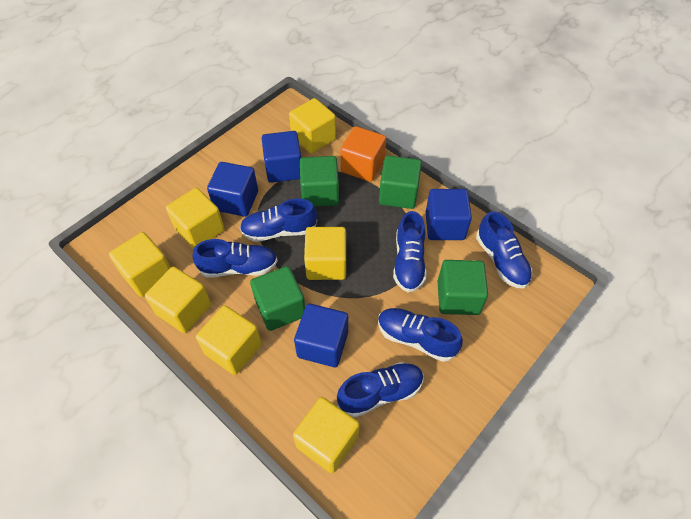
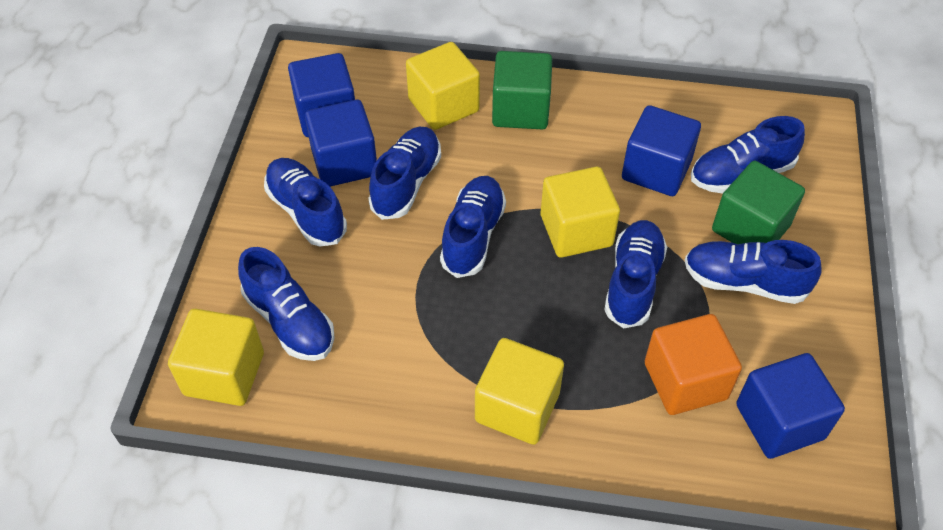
blue shoe: [192,239,278,278] [240,198,317,242] [337,362,424,417] [378,308,463,362] [393,211,427,292] [476,211,532,288] = 6 -> [238,247,335,361] [264,158,347,247] [368,127,441,220] [440,176,506,278] [604,220,667,329] [685,240,822,304] [691,116,805,193] = 7
green cube: [250,266,305,331] [300,156,339,207] [379,156,422,209] [438,260,488,315] = 4 -> [492,51,552,130] [712,161,805,244] = 2
yellow cube: [109,232,171,297] [145,267,211,333] [166,188,225,249] [196,305,262,375] [289,98,336,154] [293,397,360,473] [304,227,346,280] = 7 -> [168,309,264,406] [406,42,480,130] [475,338,564,445] [541,167,620,257] = 4

